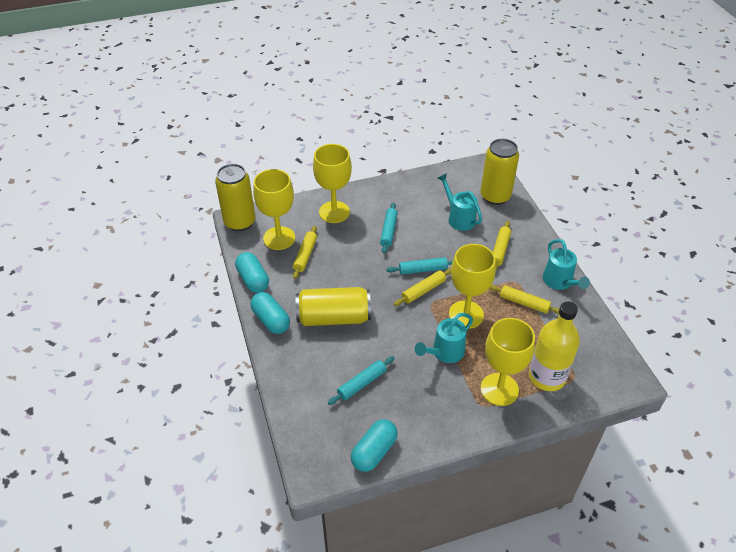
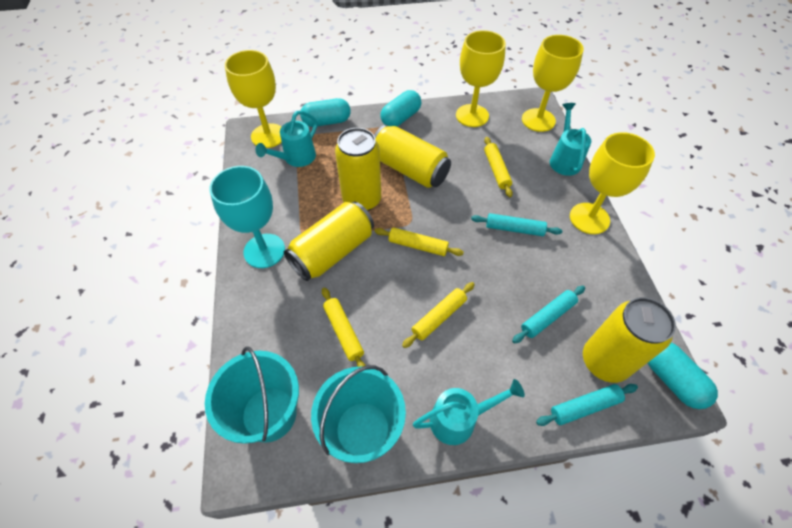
turquoise bucket: none = 0 -> [205,346,299,444] [311,365,406,463] = 2
turquoise goblet: none = 0 -> [209,166,285,268] = 1
yellow bottle: [529,302,580,391] = 1 -> none = 0
yellow can: [215,164,255,231] [296,287,371,326] [480,139,519,205] = 3 -> [284,202,374,281] [335,128,381,211] [374,125,451,188] [583,297,676,383] = 4

